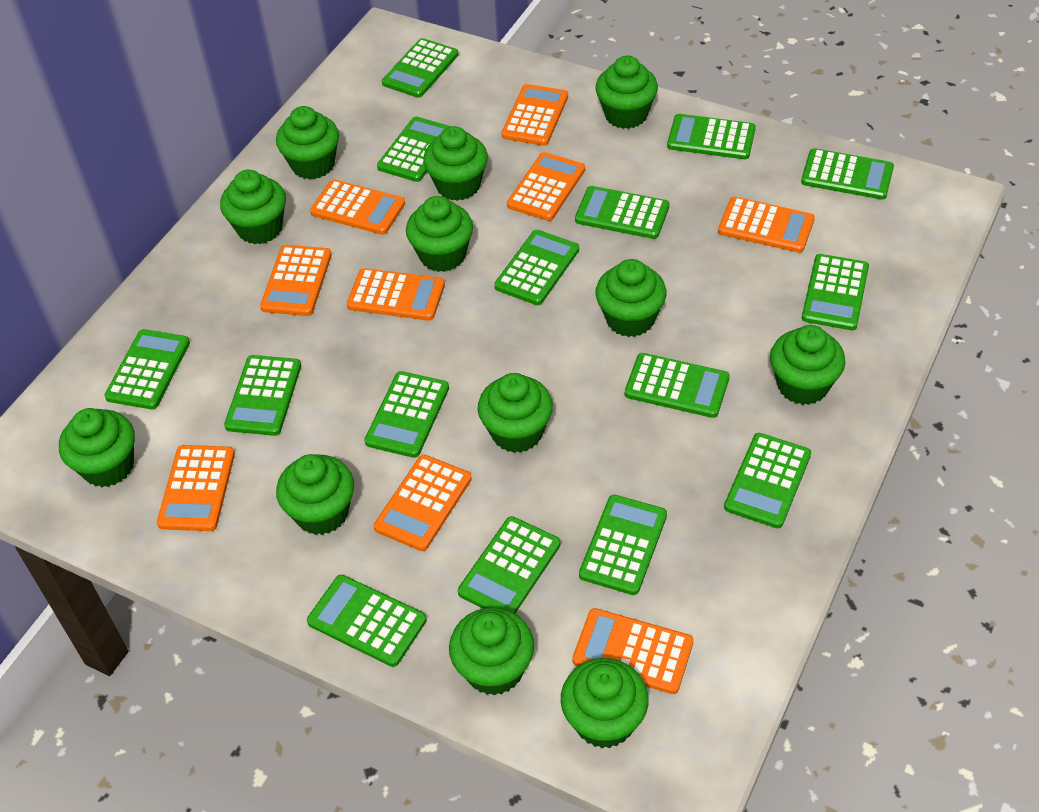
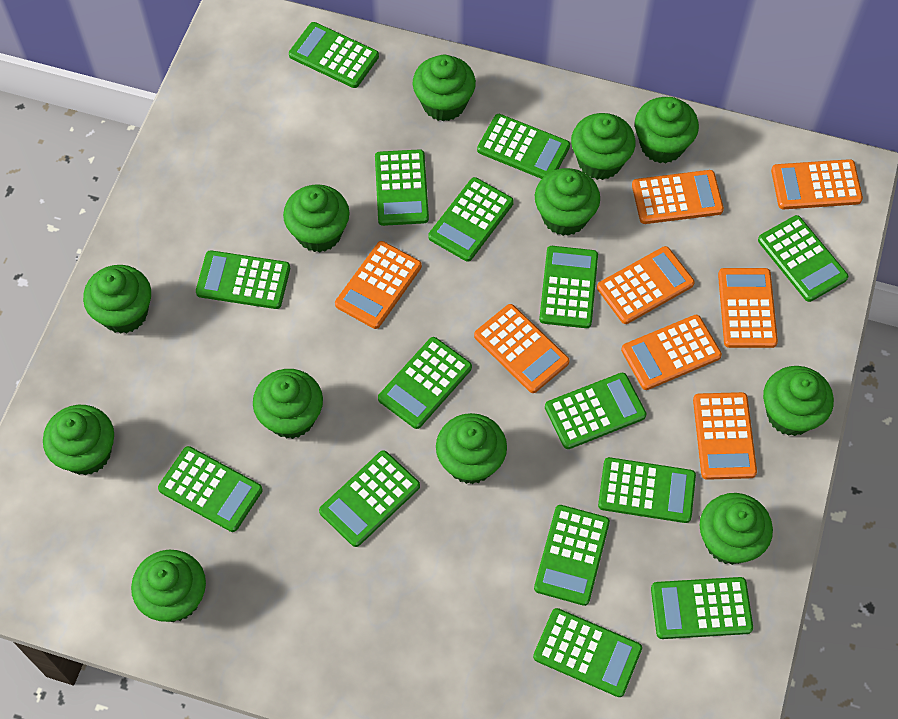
orange calculator: [157,445,235,531] [260,245,332,316] [310,180,405,235] [347,268,445,321] [374,454,472,551] [501,84,568,146] [507,152,585,221] [572,608,694,694] [718,197,815,253] = 9 -> [335,241,422,329] [474,304,570,393] [597,246,695,324] [621,315,722,390] [632,170,724,224] [693,392,757,480] [718,268,778,348] [771,159,863,209] = 8

